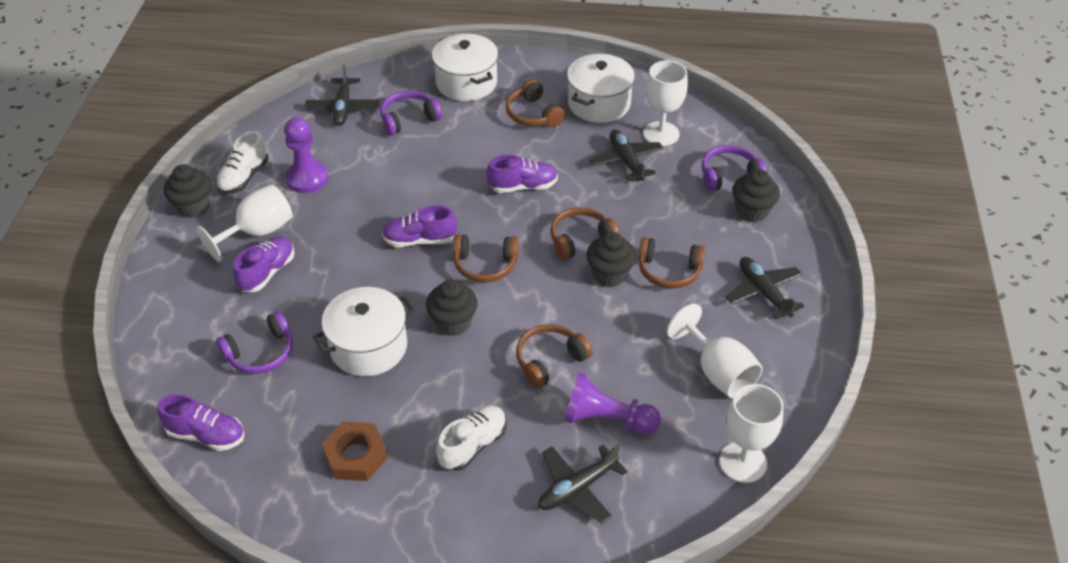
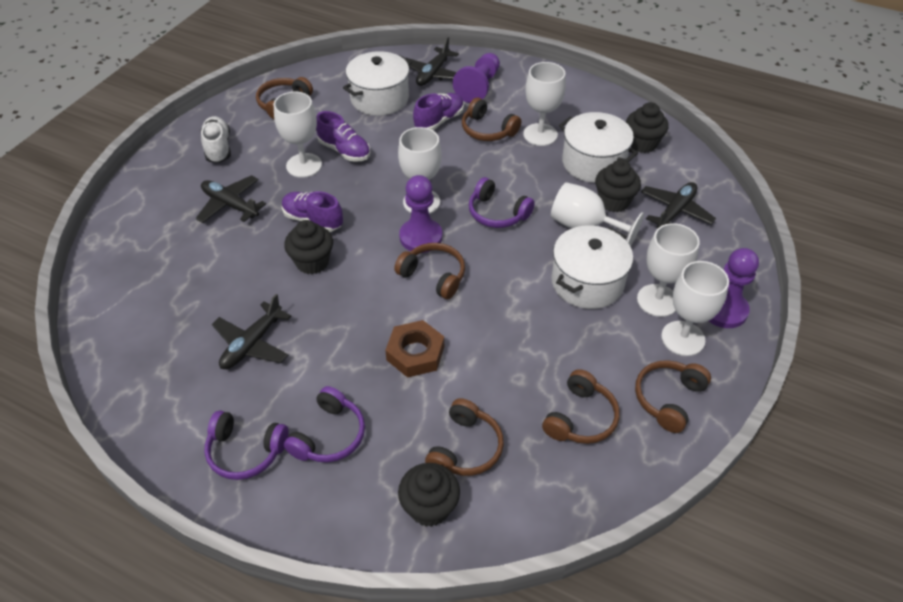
brown headphones: [453,234,519,283] [506,79,565,127] [516,324,593,389] [550,207,619,260] [638,237,705,289] = 5 -> [256,77,313,119] [394,243,465,299] [425,398,504,476] [462,97,521,141] [542,369,620,444] [635,360,711,433] = 6
purple pawn: [284,117,328,193] [564,372,661,434] = 2 -> [399,175,442,253] [453,53,500,103] [709,248,759,328] = 3
purple shoe: [157,394,244,451] [233,236,295,292] [382,205,457,247] [486,155,558,193] = 4 -> [282,191,343,232] [316,111,370,162] [413,93,464,130] = 3
white goblet: [197,184,293,262] [643,60,688,146] [667,304,763,398] [719,384,784,483] = 4 -> [274,92,322,178] [398,127,442,214] [523,62,566,146] [551,182,644,247] [637,223,700,317] [661,261,729,356] = 6
white shoe: [216,131,268,194] [436,406,507,471] = 2 -> [201,116,231,163] = 1

